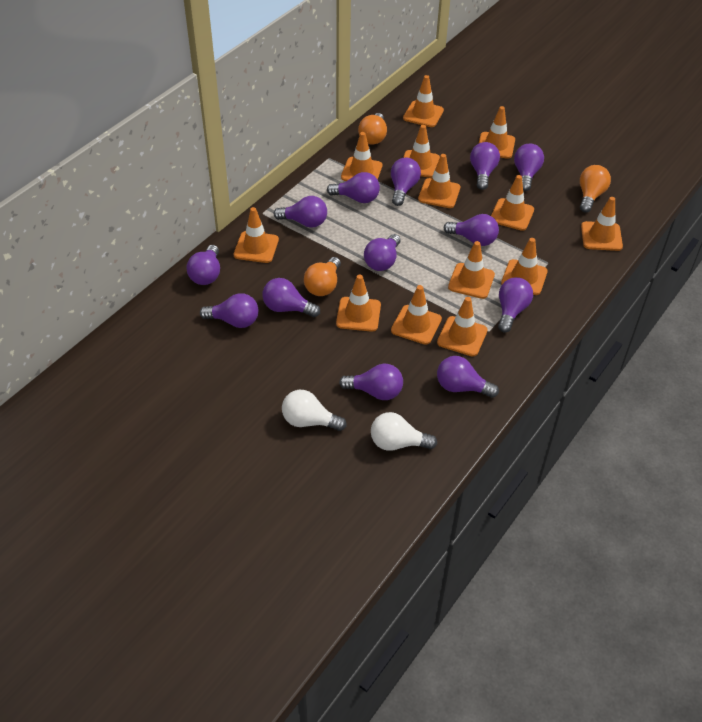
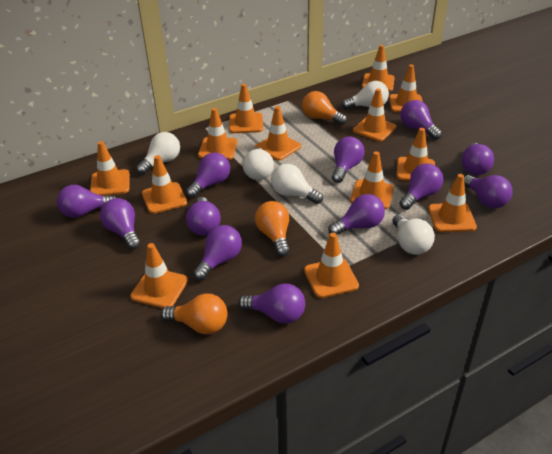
purple light bulb: [186,245,220,285] [200,293,258,328] [262,278,320,317] [274,196,327,228] [327,172,380,203] [339,364,403,400] [364,234,401,271] [391,158,421,206] [437,356,499,398] [444,214,499,246] [470,142,500,190] [498,277,533,333] [514,144,544,191] = 13 -> [57,185,116,218] [100,198,141,249] [186,152,230,198] [186,197,220,235] [193,225,242,280] [238,283,305,324] [328,194,385,235] [332,136,364,183] [400,100,442,140] [400,163,443,210] [461,143,494,175] [464,175,513,208] = 12
white light bulb: [282,390,346,431] [371,412,437,451] = 2 -> [136,132,180,174] [243,148,274,180] [271,164,323,204] [342,81,389,109] [392,214,435,255] = 5

